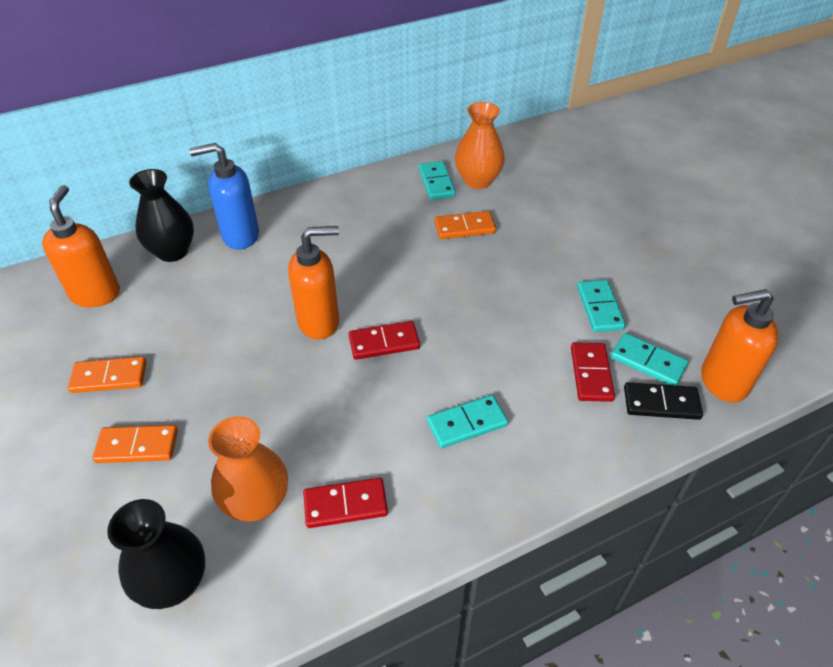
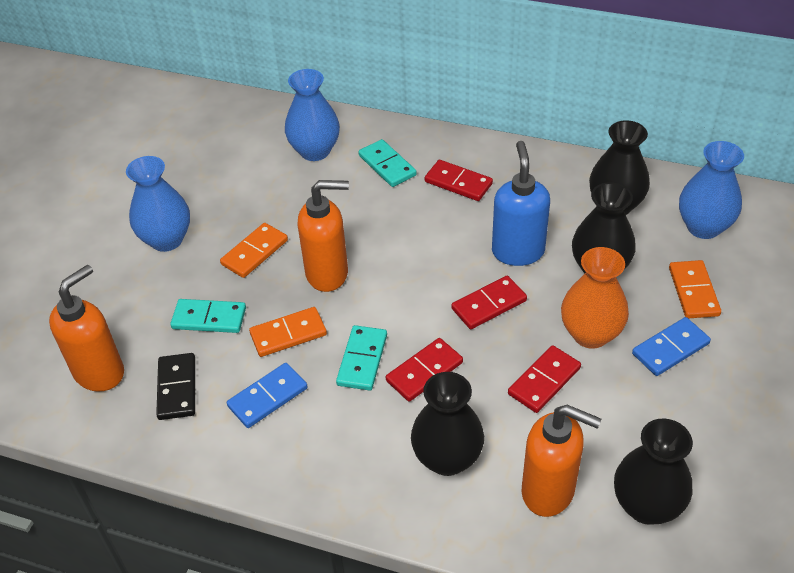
black vase: [107,499,205,609] [129,169,194,262] = 2 -> [411,372,484,476] [572,182,636,274] [589,120,650,215] [614,419,693,525] = 4
blue domino: none = 0 -> [227,363,308,428] [632,317,711,376] = 2
blue vase: none = 0 -> [126,156,190,252] [285,69,340,161] [679,141,744,239] = 3
orange vase: [208,416,288,522] [455,102,505,189] = 2 -> [561,247,629,349] = 1
red domino: [303,478,388,528] [349,321,420,360] [571,342,615,402] = 3 -> [386,338,463,402] [425,160,493,201] [451,276,527,329] [508,345,581,413] = 4
turquoise domino: [419,161,456,200] [427,395,508,448] [577,280,626,332] [611,333,689,385] = 4 -> [170,299,246,333] [336,325,387,391] [358,139,417,187] = 3

